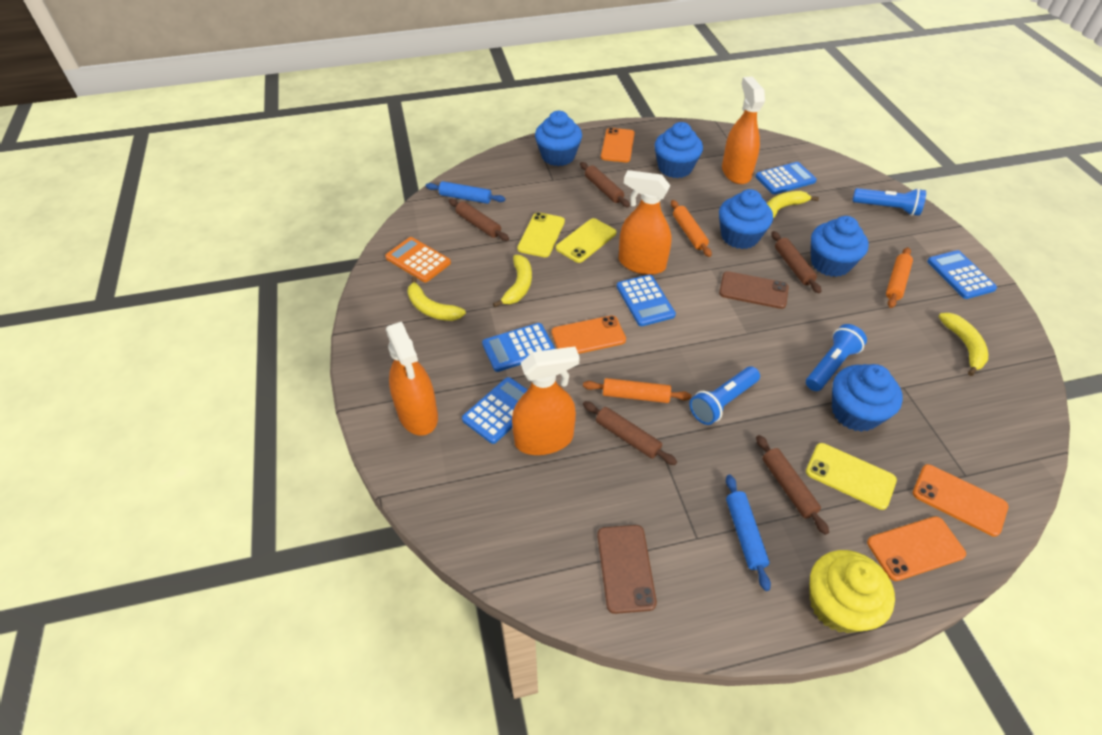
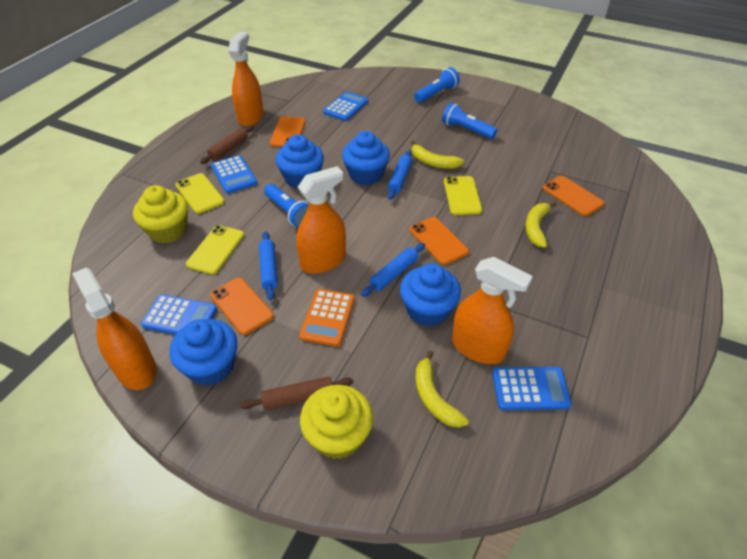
blue calculator: [462,377,528,444] [482,323,555,372] [617,275,676,326] [755,162,817,194] [927,250,997,299] = 5 -> [141,294,217,335] [211,155,257,193] [323,91,368,121] [492,367,572,410] = 4
blue cupcake: [535,111,582,166] [655,122,703,178] [719,189,773,249] [811,216,869,277] [832,364,903,432] = 5 -> [170,319,237,386] [276,135,324,189] [342,131,390,185] [400,263,461,327] = 4
blue rolling pin: [426,181,505,204] [726,475,771,591] = 2 -> [259,231,278,300] [361,243,425,297] [388,150,412,200] = 3
brown phone: [597,525,657,614] [719,271,789,309] = 2 -> none = 0
brown rolling pin: [449,199,509,241] [580,162,630,207] [583,401,677,465] [756,435,829,535] [771,231,822,293] = 5 -> [200,125,254,164] [240,376,353,410] = 2
orange rolling pin: [583,378,691,403] [671,200,712,257] [886,247,913,308] = 3 -> none = 0
yellow banana: [408,276,466,321] [493,255,532,307] [767,191,819,219] [938,313,988,376] = 4 -> [411,141,464,169] [415,350,469,428] [525,202,557,248] = 3
yellow cupcake: [809,550,895,633] = 1 -> [133,185,188,243] [300,385,373,459] = 2

